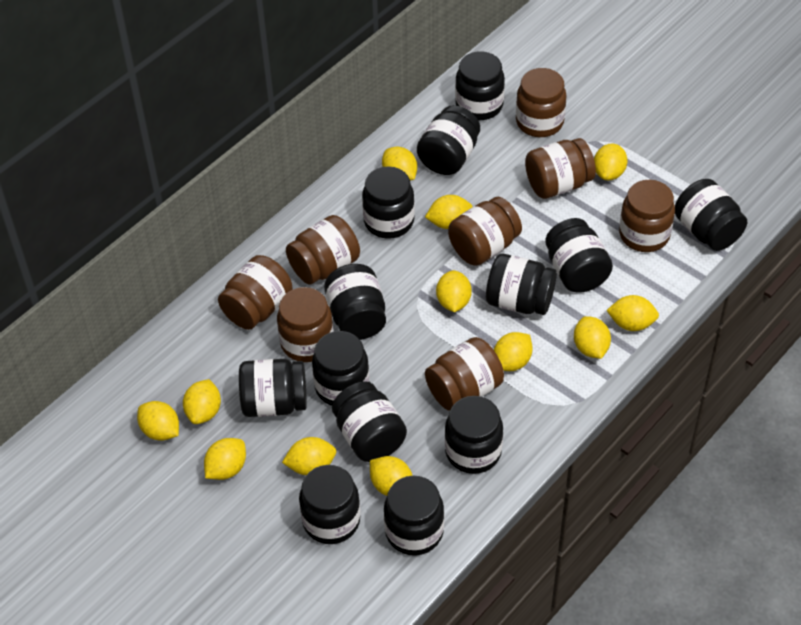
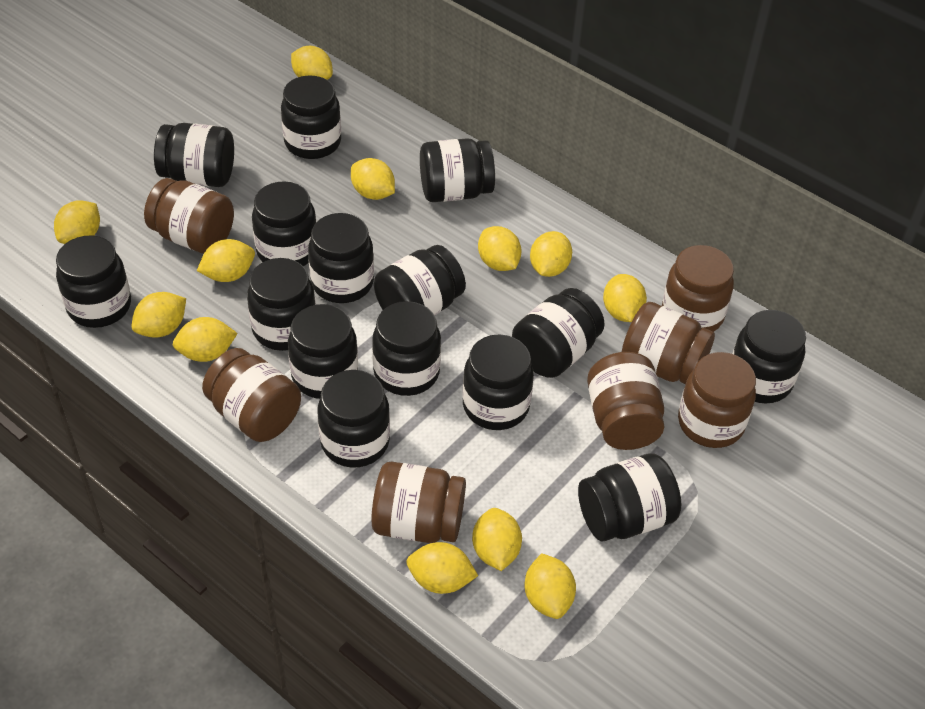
black jar: [239,359,307,417] [299,465,360,544] [312,331,370,406] [324,264,386,340] [332,381,407,462] [362,166,415,239] [384,476,444,556] [417,105,480,175] [445,396,503,474] [455,51,505,120] [486,254,557,315] [545,218,613,293] [675,179,747,251] = 13 -> [56,236,131,328] [154,123,234,187] [247,258,316,351] [252,181,316,266] [281,75,341,159] [288,304,358,399] [308,213,374,303] [318,370,390,467] [372,301,441,396] [374,245,466,316] [420,138,495,202] [463,334,534,430] [512,288,605,378] [578,453,681,541] [732,310,806,403] = 15
brown jar: [218,255,293,330] [277,287,334,362] [286,215,360,284] [425,337,504,411] [448,197,522,266] [516,68,567,137] [525,138,596,199] [619,180,675,252] = 8 -> [144,178,234,254] [202,348,301,442] [371,462,466,543] [587,352,664,450] [622,302,715,384] [662,245,734,332] [678,352,756,448] = 7

